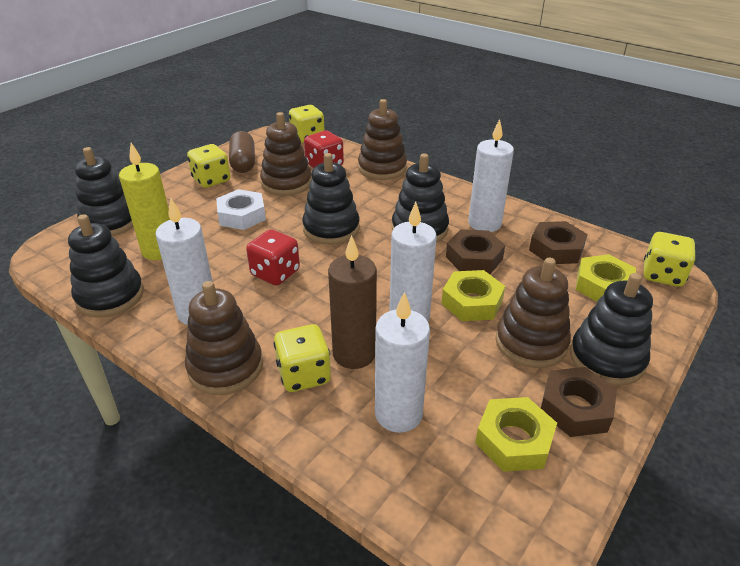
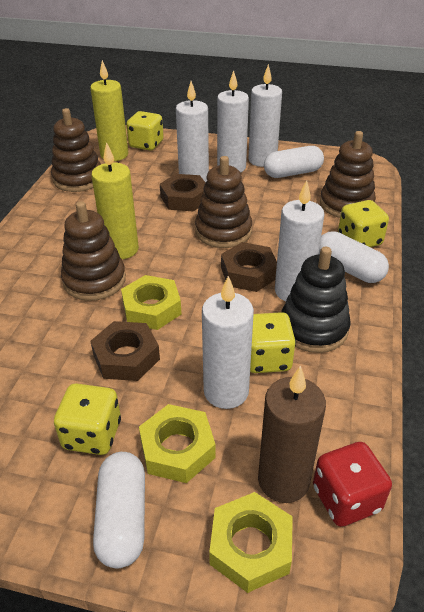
black stacking toy: [68,214,144,317] [75,147,134,236] [302,153,360,245] [392,153,449,243] [570,273,653,386] = 5 -> [281,247,351,353] = 1
brown capsule: [229,131,255,173] = 1 -> none = 0
red dice: [246,229,300,285] [304,130,344,168] = 2 -> [313,442,392,527] = 1
white candle: [156,198,213,325] [375,292,430,433] [389,202,437,321] [468,119,514,232] = 4 -> [176,81,209,182] [202,276,254,409] [217,70,249,173] [249,64,282,167] [275,180,324,302] = 5
white capsule: none = 0 -> [93,452,145,568] [264,146,324,178] [319,231,389,283] = 3
white nut: [216,189,266,230] = 1 -> none = 0
yellow candle: [119,143,170,260] = 1 -> [90,60,128,161] [91,142,139,259] = 2

